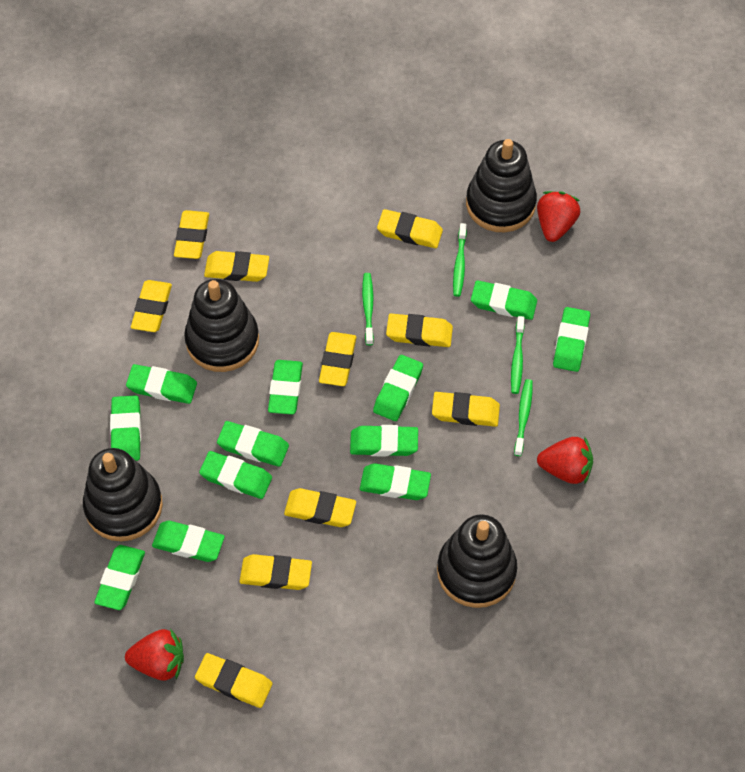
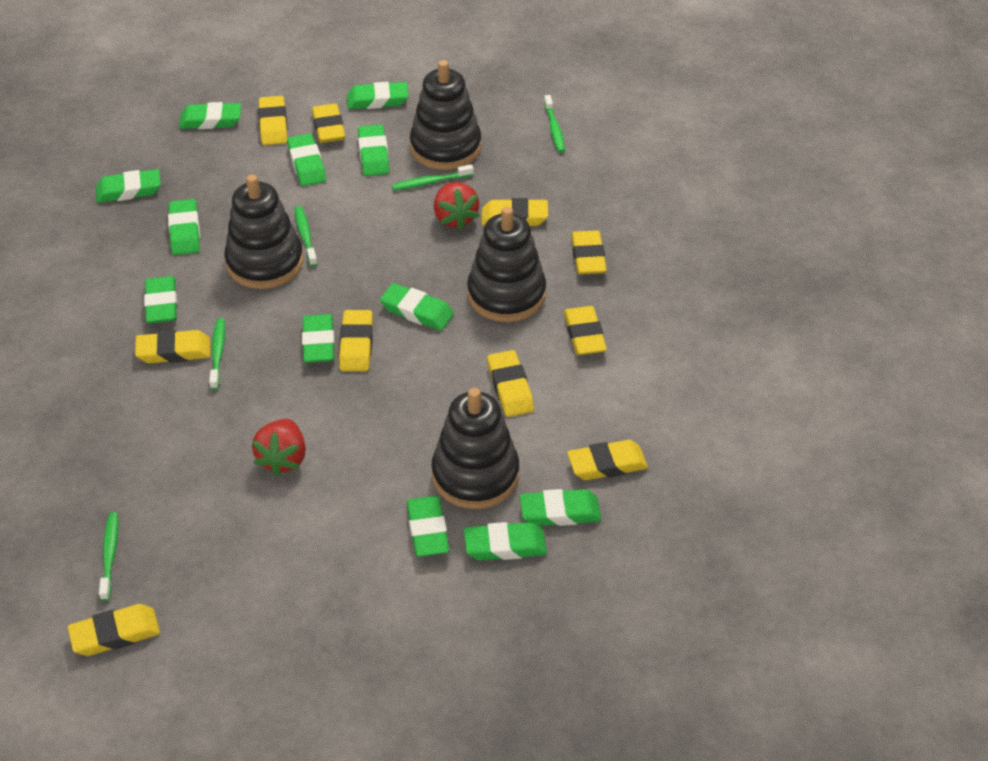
green toothbrush: [362,273,374,345] [453,223,467,297] [511,316,524,394] [514,379,533,456] = 4 -> [99,512,118,601] [209,318,225,390] [295,206,318,266] [392,164,474,190] [544,95,565,153] = 5
red strawberry: [125,629,184,681] [537,191,580,242] [537,436,593,485] = 3 -> [252,419,306,476] [434,182,480,230] = 2

